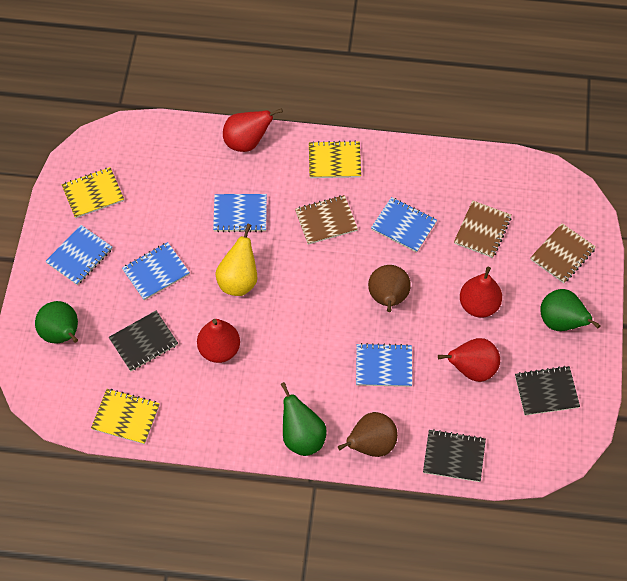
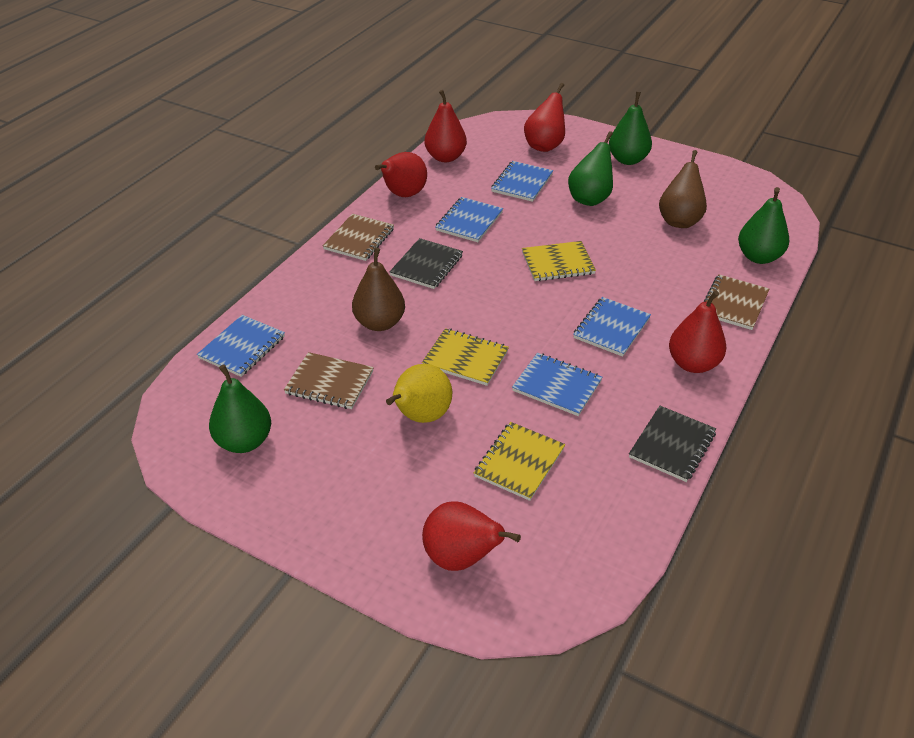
black notebook: [109,311,178,371] [423,429,486,482] [515,366,580,416] = 3 -> [390,238,463,289] [629,406,716,482] = 2
green pear: [35,301,78,343] [281,382,327,456] [540,289,601,331] = 3 -> [209,364,271,453] [568,131,613,206] [609,92,652,165] [738,187,789,264] = 4
red pear: [197,319,240,363] [223,108,283,152] [438,338,500,382] [460,267,502,318] = 4 -> [375,152,427,197] [422,501,521,571] [425,90,467,162] [524,83,565,152] [669,290,727,373] = 5

